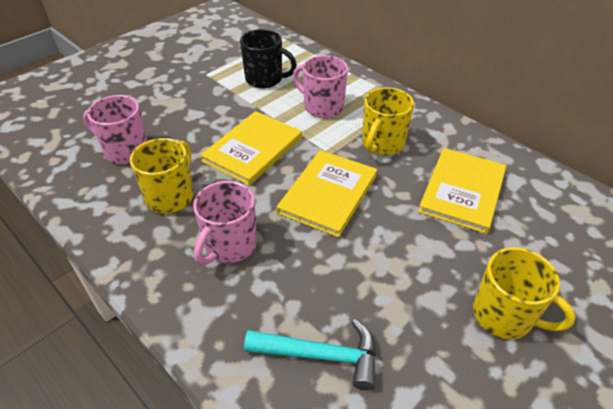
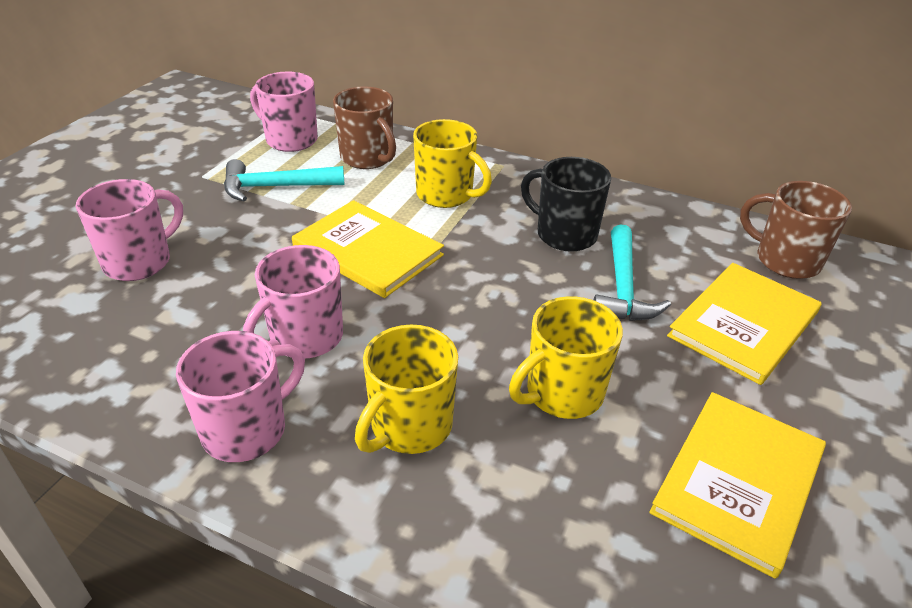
brown mug: none = 0 -> [333,86,396,169] [740,181,852,279] = 2
pink mug: [83,95,148,164] [193,181,257,265] [293,55,348,118] = 3 -> [76,179,183,281] [176,331,305,462] [243,245,343,359] [250,71,318,152] = 4
turquoise hammer: [244,319,376,390] = 1 -> [224,159,344,201] [594,225,671,321] = 2

